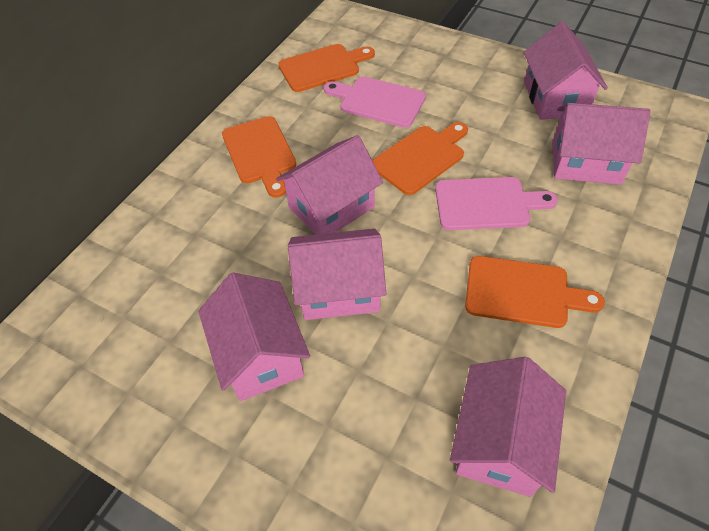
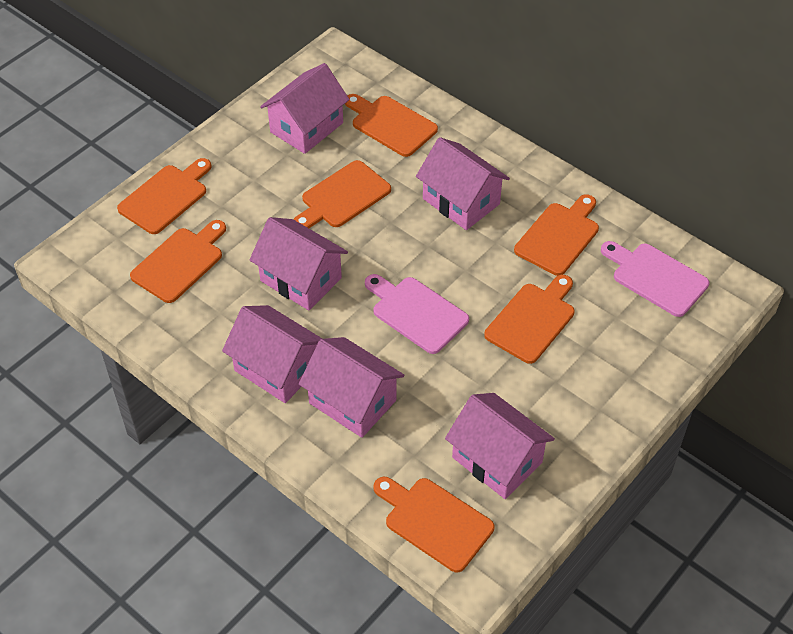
orange cutting board: [222,116,296,198] [278,44,375,92] [372,122,468,195] [465,256,605,328] = 4 -> [117,158,212,234] [130,220,226,303] [293,160,391,228] [345,94,438,157] [374,477,494,572] [484,275,575,364] [514,194,599,276] = 7

